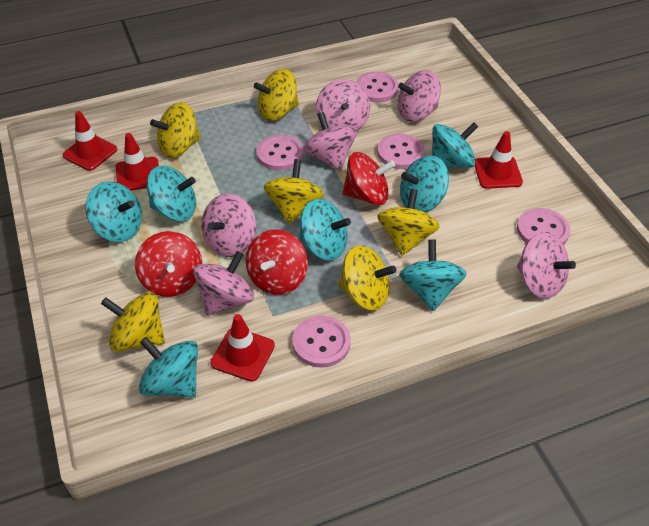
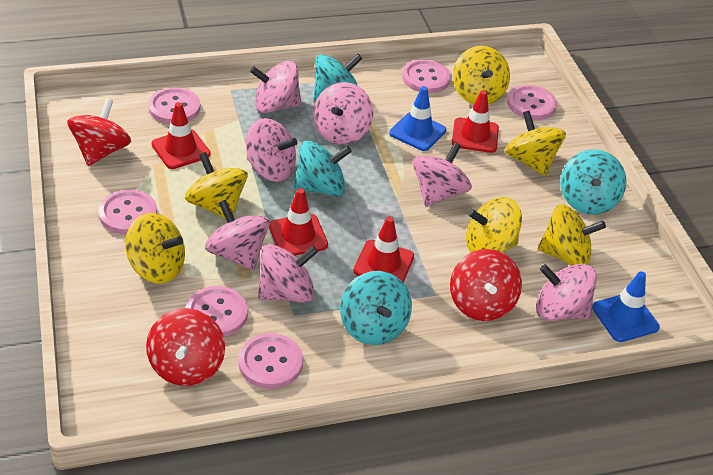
blue traffic cone: none = 0 -> [389,86,446,151] [592,271,660,342] = 2
pink button: [256,135,304,170] [292,315,351,368] [356,72,399,103] [377,134,425,169] [517,208,570,245] = 5 -> [99,190,157,234] [148,87,200,124] [186,286,248,337] [238,333,303,389] [402,59,451,93] [507,85,557,120] = 6
pink spinning top: [193,251,254,316] [201,194,257,257] [303,112,357,171] [316,79,370,131] [397,70,441,122] [517,232,576,299] = 6 -> [205,200,270,270] [246,118,298,182] [250,61,302,113] [258,244,318,303] [313,82,373,145] [413,143,472,207] [536,264,597,321] = 7
turquoise spinning top: [85,181,142,242] [139,337,198,398] [147,166,196,221] [299,199,351,261] [399,240,467,311] [400,155,449,213] [432,122,478,168] = 7 -> [294,141,352,196] [314,54,363,101] [340,271,412,345] [560,149,626,215] = 4

